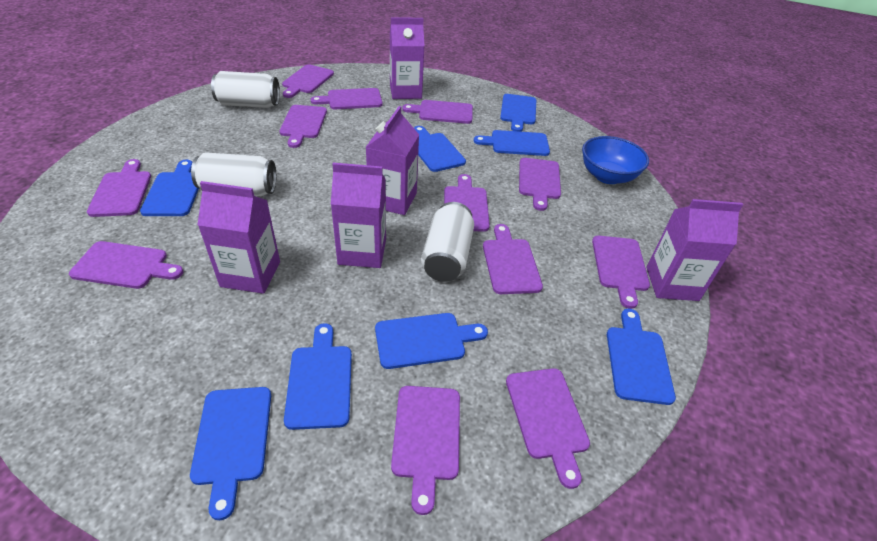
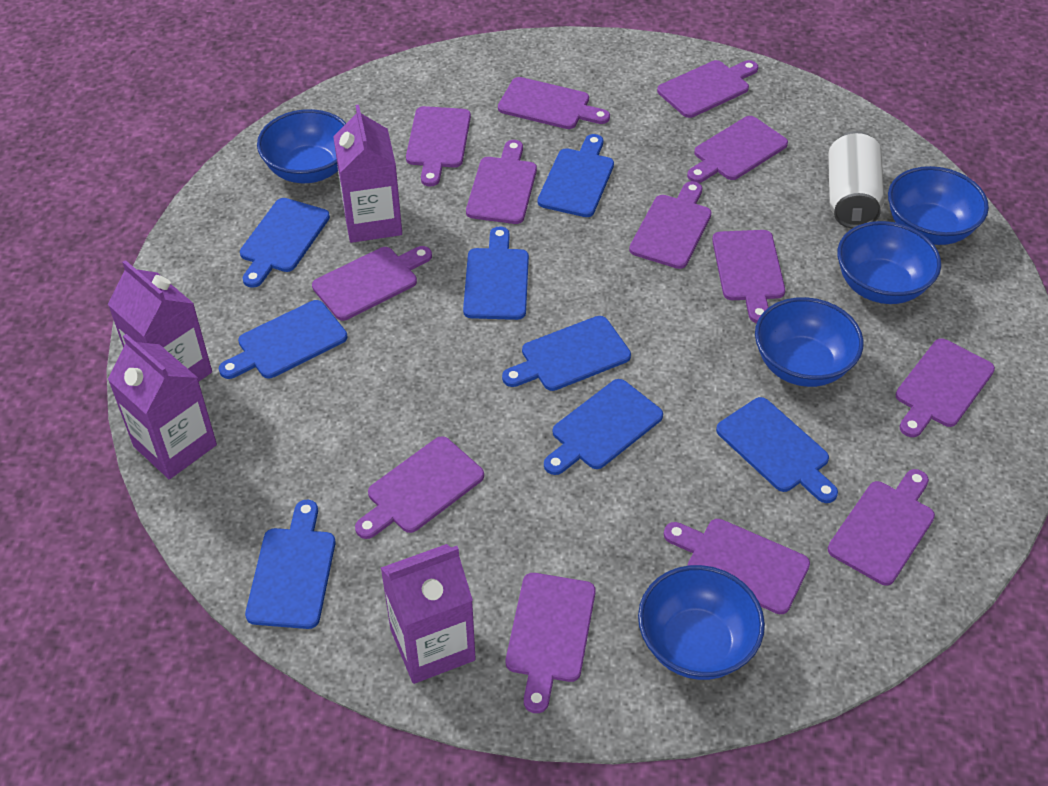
blue bowl: [582,136,649,184] = 1 -> [257,109,346,183] [638,565,765,680] [755,297,864,387] [837,221,941,304] [888,166,989,245] = 5
purple carton: [197,181,280,294] [331,163,386,268] [365,106,419,215] [390,17,424,99] [646,199,743,301] = 5 -> [108,260,212,381] [108,334,217,479] [333,105,402,243] [381,544,476,684] = 4
purple cutting board: [69,241,183,289] [87,159,151,217] [279,105,327,148] [282,64,334,98] [310,88,383,109] [391,386,460,515] [402,100,473,124] [444,174,490,232] [483,224,543,294] [506,368,590,489] [519,158,561,211] [592,236,650,309] = 12 -> [312,246,432,321] [355,436,484,539] [406,106,471,186] [466,140,537,224] [498,77,610,129] [506,573,596,713] [629,181,712,269] [657,60,758,118] [664,519,810,614] [687,116,788,183] [712,230,785,323] [828,469,935,585] [895,338,995,437] = 13
white can: [191,152,276,196] [211,71,280,108] [421,202,474,282] = 3 -> [828,131,884,228] = 1

